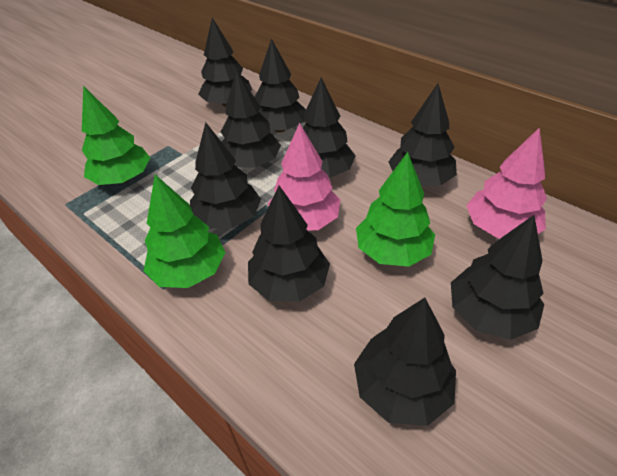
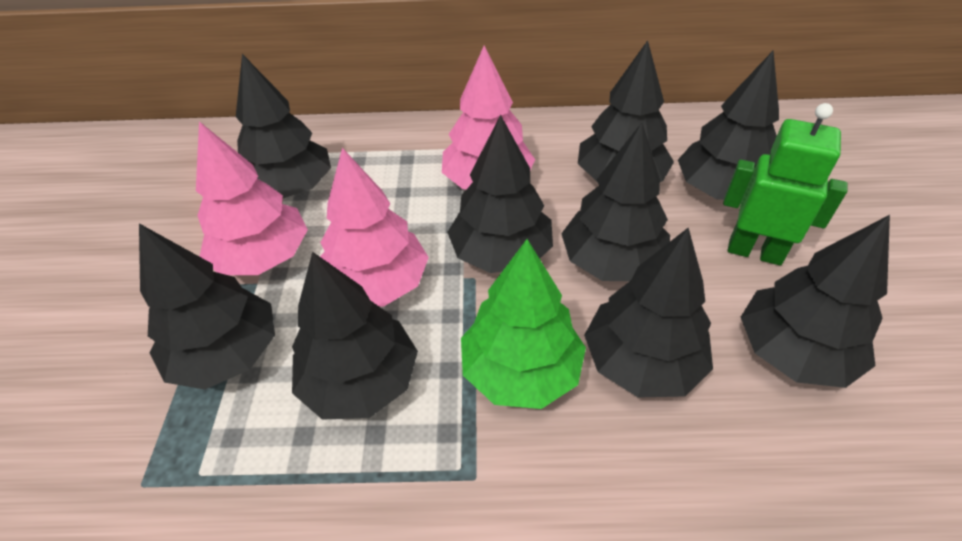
green robot: none = 0 -> [723,103,848,266] = 1
green tree: [82,86,150,185] [144,175,225,288] [356,152,435,267] = 3 -> [461,239,586,409] = 1
pink tree: [268,123,340,231] [466,127,547,238] = 2 -> [196,121,308,275] [320,148,429,307] [442,46,535,189] = 3

